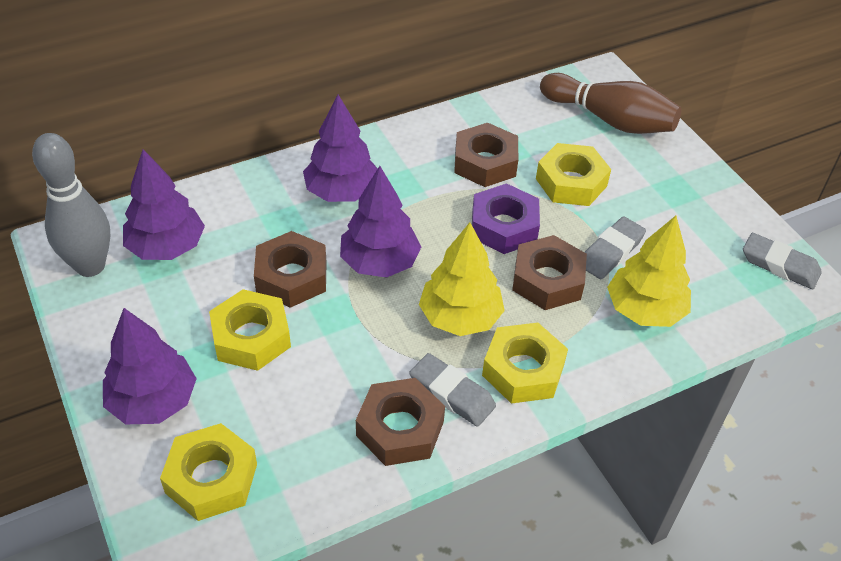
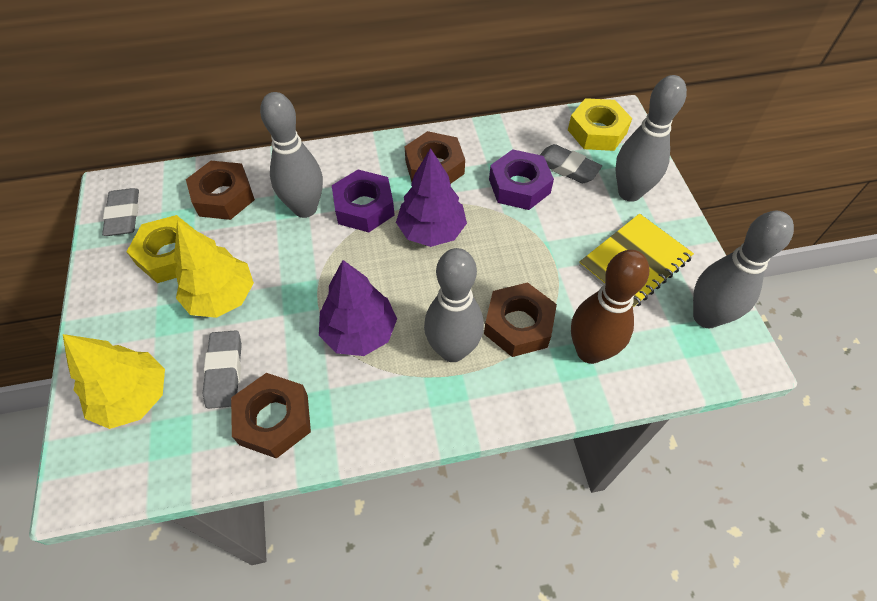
grey bowling pin: [32,133,111,277] = 1 -> [260,92,323,218] [424,248,484,362] [615,75,687,202] [693,211,794,328] = 4
purple nut: [472,183,540,254] = 1 -> [332,170,395,232] [489,149,554,210] = 2
purple tree: [103,308,197,424] [123,149,205,260] [303,95,378,202] [340,166,421,278] = 4 -> [319,260,397,356] [396,148,467,247] = 2
yellow notebook: none = 0 -> [579,213,694,308] = 1
yellow nut: [160,423,257,521] [209,289,291,371] [482,323,568,404] [536,143,611,206] = 4 -> [127,215,195,283] [568,98,632,151] = 2

